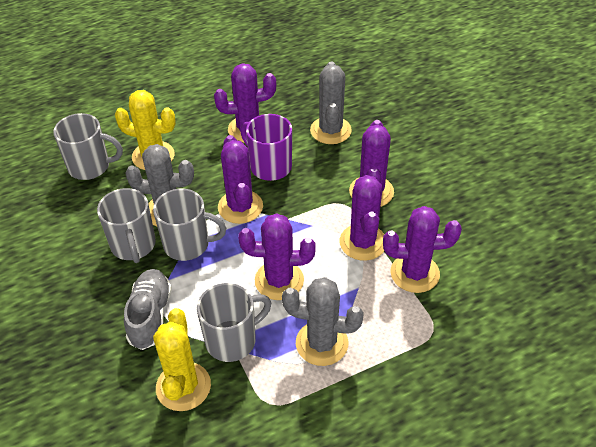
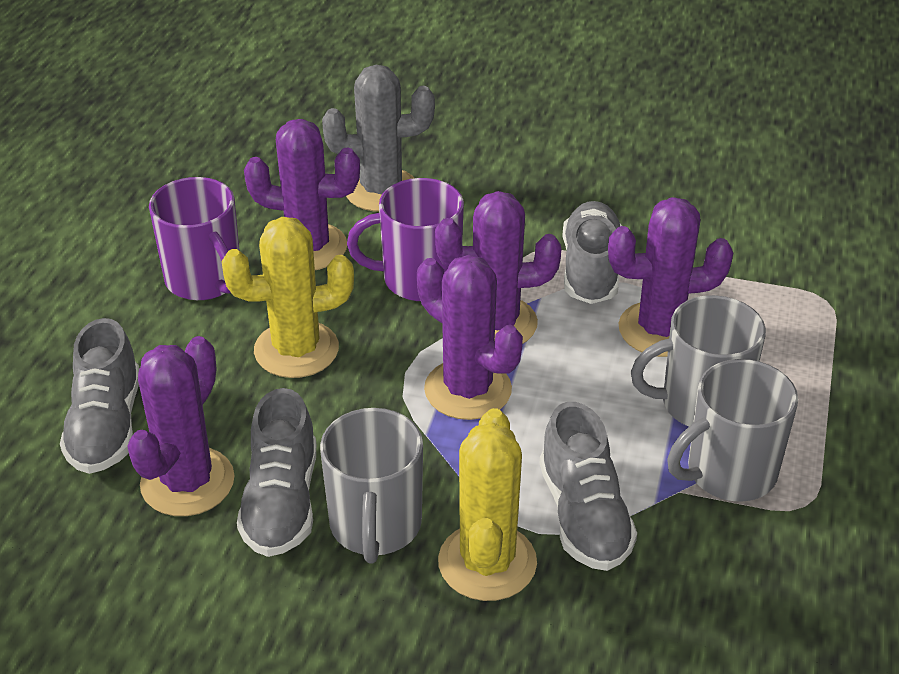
grey cactus: [125,144,194,226] [282,277,364,366] [310,62,352,144] = 3 -> [322,65,435,212] = 1
grey mug: [53,113,123,180] [97,188,156,263] [153,189,226,261] [197,283,271,362] = 4 -> [320,408,423,563] [631,295,766,427] [668,359,798,502] = 3
grey shoe: [124,269,172,350] = 1 -> [60,318,139,474] [237,388,316,557] [540,402,637,571] [562,201,622,304] = 4
purple cactus: [214,63,276,143] [218,135,263,224] [238,213,316,300] [340,175,385,261] [349,120,394,207] [383,206,462,293] = 6 -> [127,336,235,516] [244,119,360,270] [417,255,523,420] [435,191,561,344] [608,197,733,357] = 5
purple mug: [240,114,292,181] = 1 -> [149,177,240,300] [347,178,464,301] = 2

